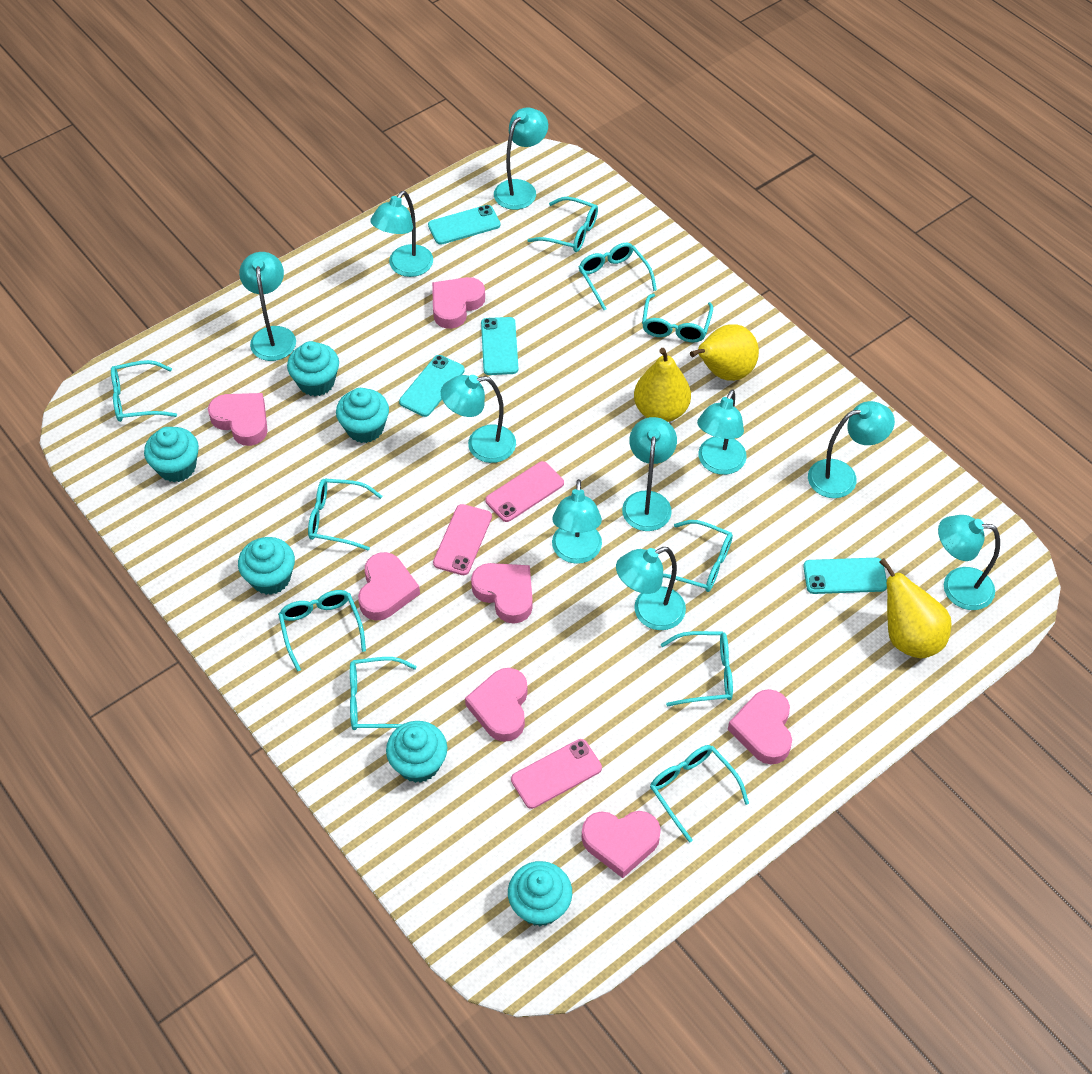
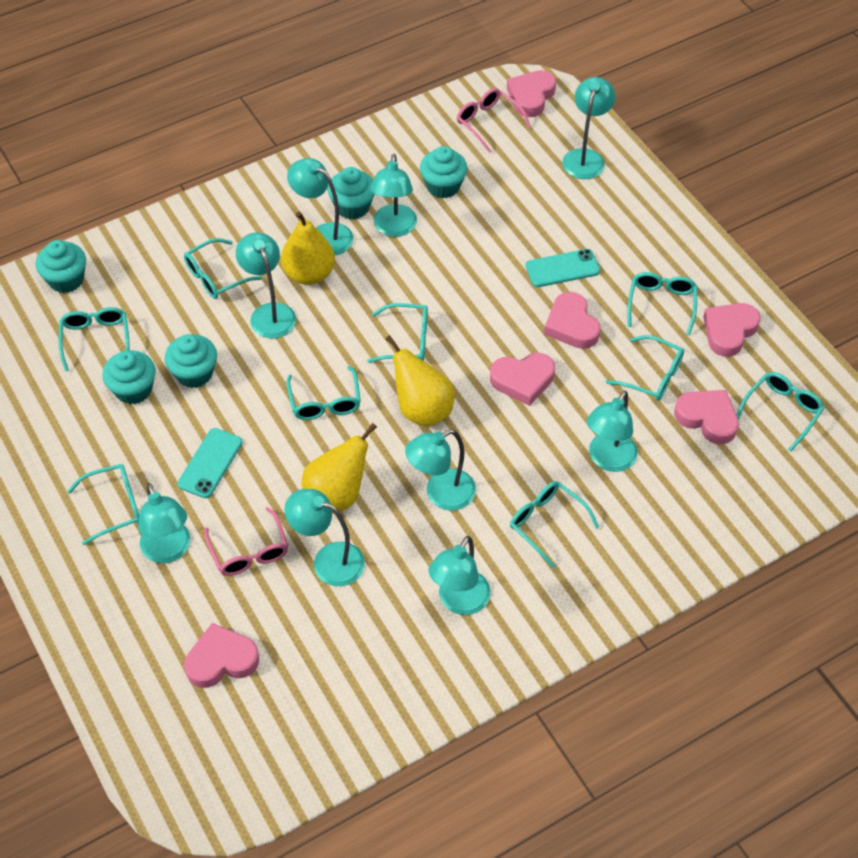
pink glasses: none = 0 -> [204,507,288,576] [457,88,531,153] = 2
pink heart: [208,393,268,446] [358,552,420,620] [432,277,485,329] [465,668,528,742] [471,563,533,624] [582,811,661,878] [728,689,792,765] = 7 -> [184,623,259,688] [490,353,555,406] [507,70,556,117] [544,292,601,349] [674,390,739,444] [703,303,761,357] = 6
pink phone: [433,504,492,575] [485,461,564,522] [511,739,602,809] = 3 -> none = 0
turquoise cupcake: [144,427,199,482] [238,537,295,595] [287,341,339,396] [336,388,389,443] [386,721,447,783] [508,861,572,926] = 6 -> [36,240,86,293] [103,350,156,404] [165,334,217,388] [328,167,375,219] [420,146,468,198] = 5
turquoise glasses: [111,360,177,422] [278,590,366,672] [308,479,382,551] [350,657,417,730] [527,197,598,252] [579,243,657,310] [642,294,713,343] [650,745,749,843] [661,631,733,707] [663,520,733,592] = 10 -> [58,307,130,372] [67,464,139,545] [184,238,262,299] [286,366,361,420] [367,303,428,363] [510,481,599,568] [606,335,684,401] [627,272,697,336] [737,372,824,452] = 9
turquoise lamp: [239,252,296,361] [370,191,433,277] [441,375,516,463] [494,107,548,210] [552,479,602,564] [616,547,686,630] [622,417,677,531] [697,389,747,475] [808,401,895,498] [938,515,1000,610] = 10 -> [138,483,190,563] [236,233,296,338] [285,489,365,586] [287,158,353,256] [370,154,417,237] [405,430,476,511] [428,536,491,615] [562,77,615,179] [587,390,638,472] = 9
turquoise phone: [399,355,465,417] [428,205,501,245] [481,317,518,375] [803,558,887,594] = 4 -> [177,428,243,498] [525,249,600,287] = 2

